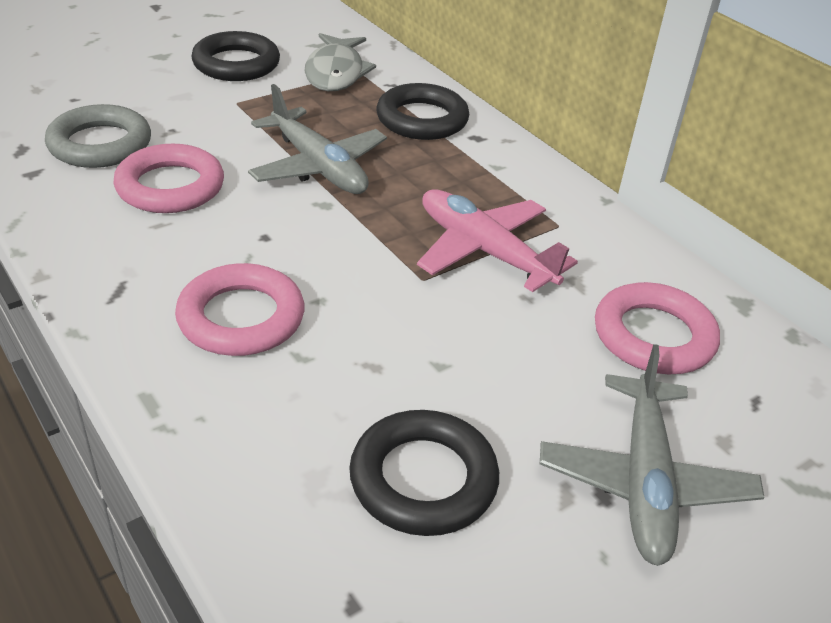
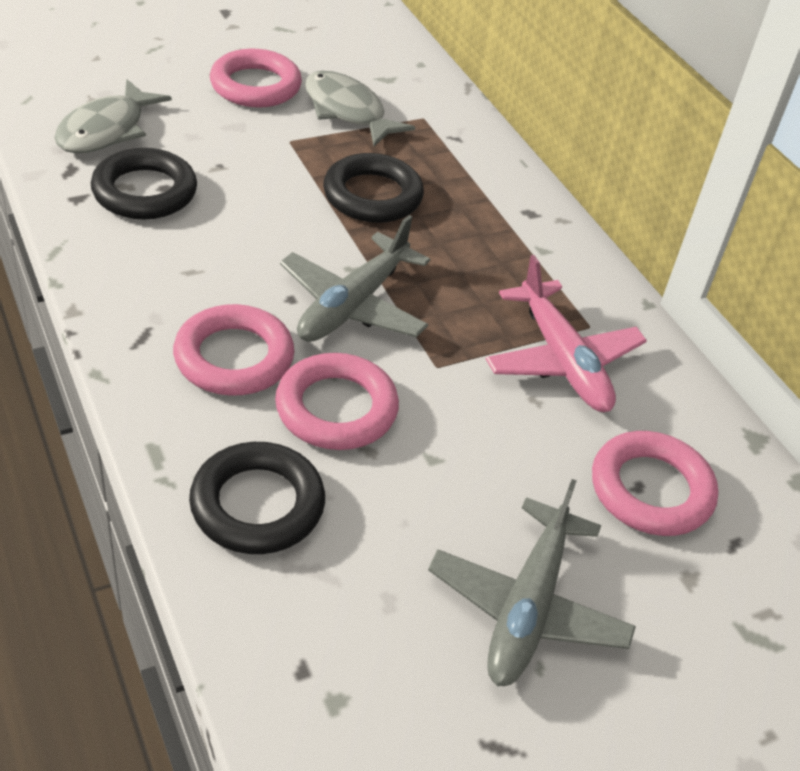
grey fish: [305,33,376,91] = 1 -> [54,79,172,153] [305,71,415,147] = 2
grey ring: [45,104,151,168] = 1 -> none = 0
pink ring: [113,144,224,213] [175,263,304,356] [595,282,720,374] = 3 -> [173,304,294,396] [210,49,302,107] [275,353,399,450] [592,431,718,536] = 4

